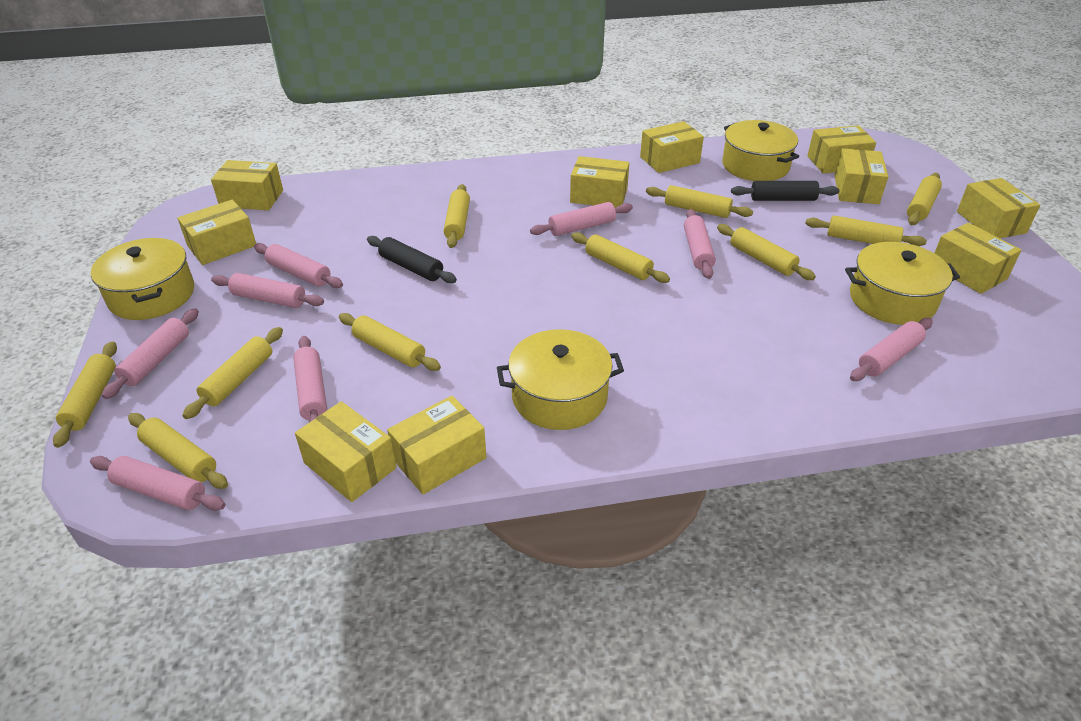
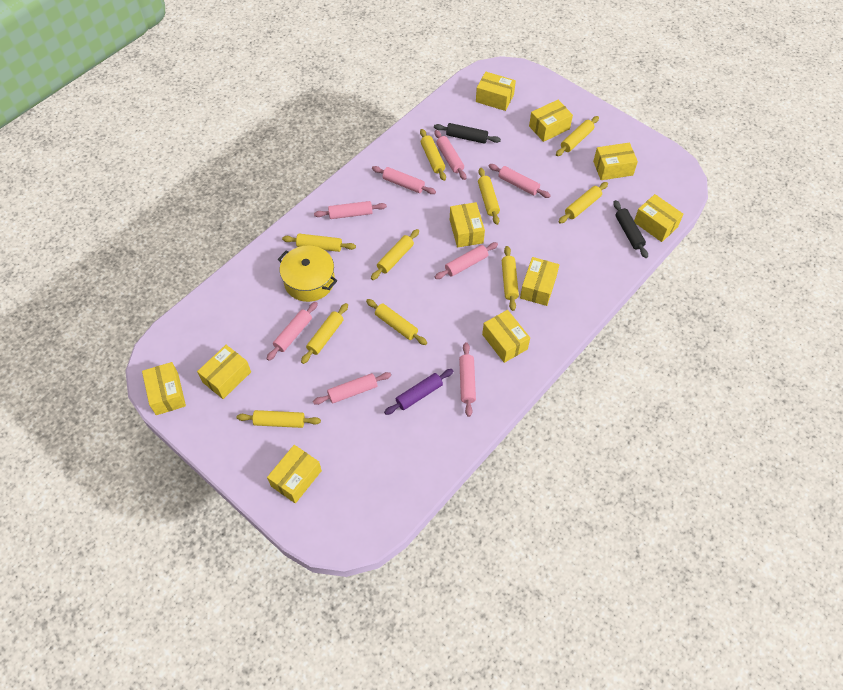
purple rolling pin: none = 0 -> [384,369,453,415] = 1
yellow pot: [91,238,194,320] [497,329,624,430] [722,120,799,181] [845,242,960,325] = 4 -> [278,245,337,302] = 1

